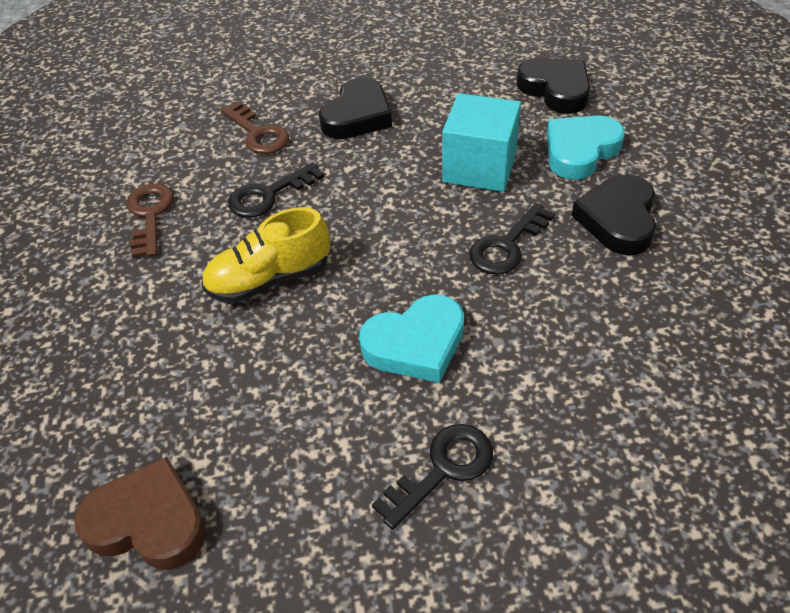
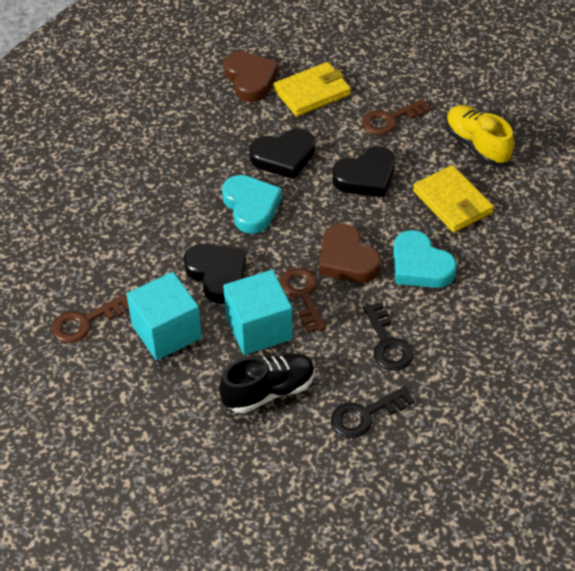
black key: [228,162,324,218] [372,424,493,530] [469,203,555,275] = 3 -> [331,386,415,438] [363,303,413,371] = 2
black shoe: none = 0 -> [219,353,315,413] = 1
brown heart: [74,457,206,570] = 1 -> [224,51,279,102] [319,224,381,283] = 2
brown key: [127,183,174,258] [221,102,289,154] = 2 -> [52,294,129,343] [280,268,327,333] [362,99,431,135] = 3
turquoise cube: [442,93,521,192] = 1 -> [127,272,202,360] [223,270,293,355] = 2
yellow wallet: none = 0 -> [274,62,351,116] [413,165,494,233] = 2

